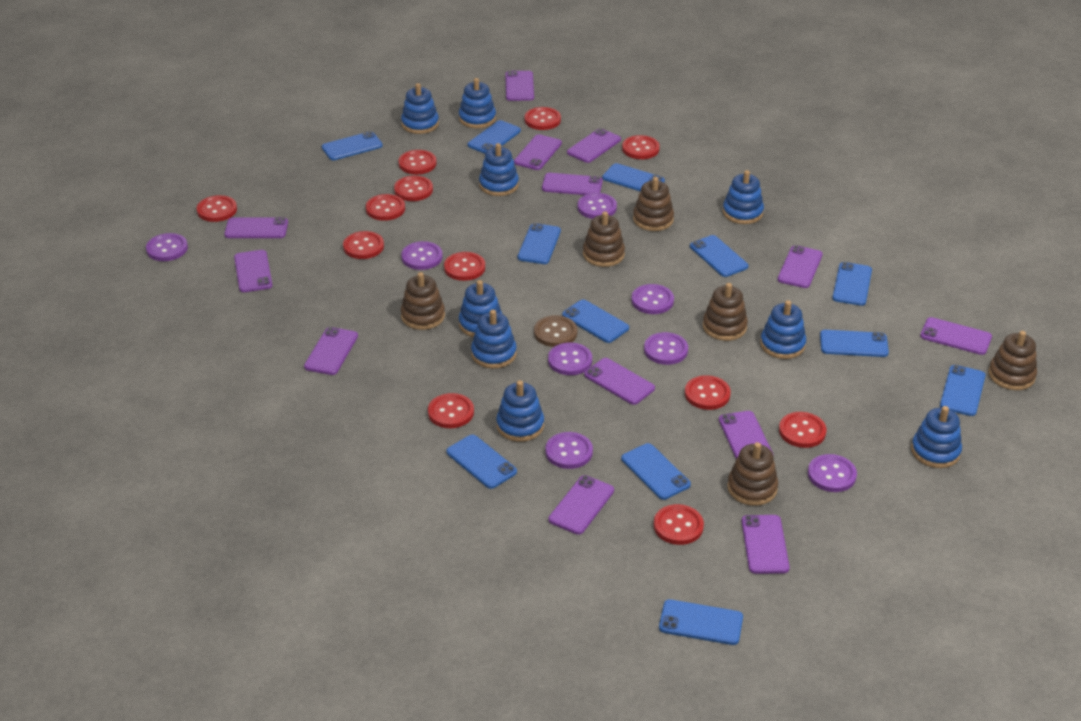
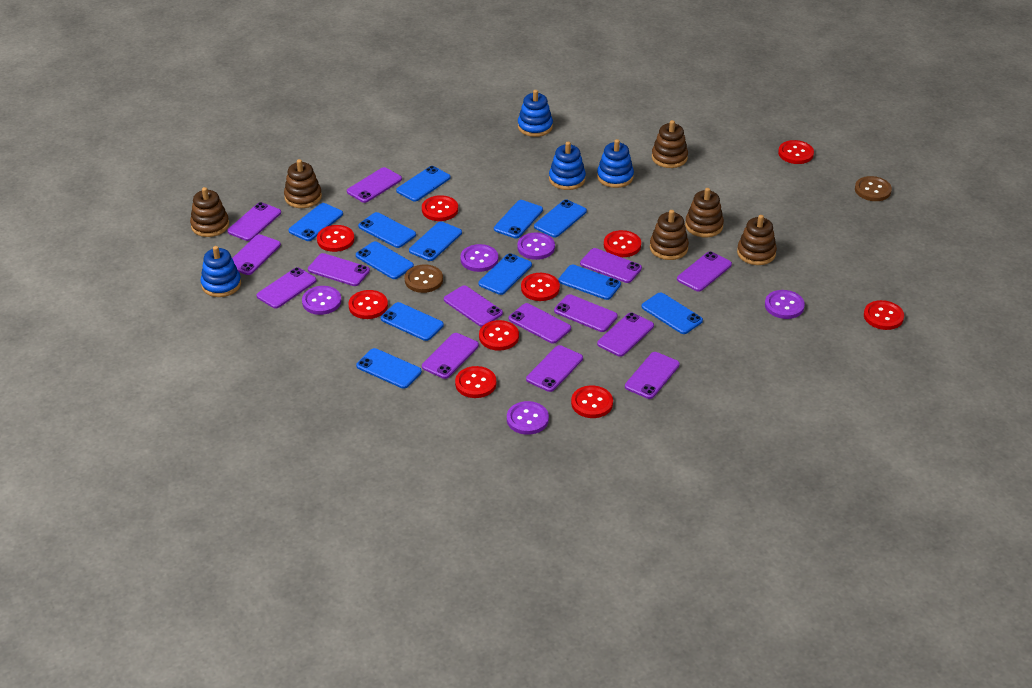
blue stacking toy: [401,83,439,134] [459,78,496,128] [459,280,502,337] [471,310,517,369] [479,143,519,196] [496,380,544,442] [723,170,764,224] [760,300,806,359] [911,406,962,468] = 9 -> [200,246,241,297] [518,90,553,137] [549,142,586,190] [597,139,634,188] = 4
brown button: [534,315,577,347] = 1 -> [405,264,443,293] [855,176,892,201] = 2
purple button: [146,233,188,261] [401,241,443,270] [545,432,593,469] [548,343,592,375] [577,193,617,219] [631,284,674,314] [644,332,688,365] [808,454,857,492] = 8 -> [302,286,341,315] [460,244,498,272] [507,401,549,435] [517,232,555,260] [765,290,805,319] = 5
purple phone: [224,217,288,238] [234,250,272,292] [304,327,358,375] [505,71,534,101] [514,134,562,170] [542,173,603,195] [549,475,614,535] [567,128,621,163] [584,358,655,405] [719,411,773,459] [742,515,790,574] [778,245,823,288] [920,317,992,355] = 13 -> [227,202,281,241] [232,234,281,275] [257,267,316,309] [308,253,370,286] [347,167,402,203] [422,333,479,379] [444,286,503,327] [509,303,571,344] [526,345,583,392] [554,294,618,332] [580,248,642,283] [597,312,654,357] [625,352,680,399] [677,251,732,292] = 14
red button: [197,195,237,222] [343,231,384,259] [366,194,405,221] [394,175,433,201] [398,150,437,174] [428,393,474,428] [444,252,485,281] [525,107,561,130] [622,135,660,159] [654,504,704,545] [685,375,731,410] [779,412,827,448] = 12 -> [317,225,355,252] [348,290,388,319] [422,195,458,221] [455,366,496,398] [479,320,519,351] [521,273,560,301] [571,385,613,418] [604,230,641,257] [778,140,814,164] [864,300,904,330] = 10

